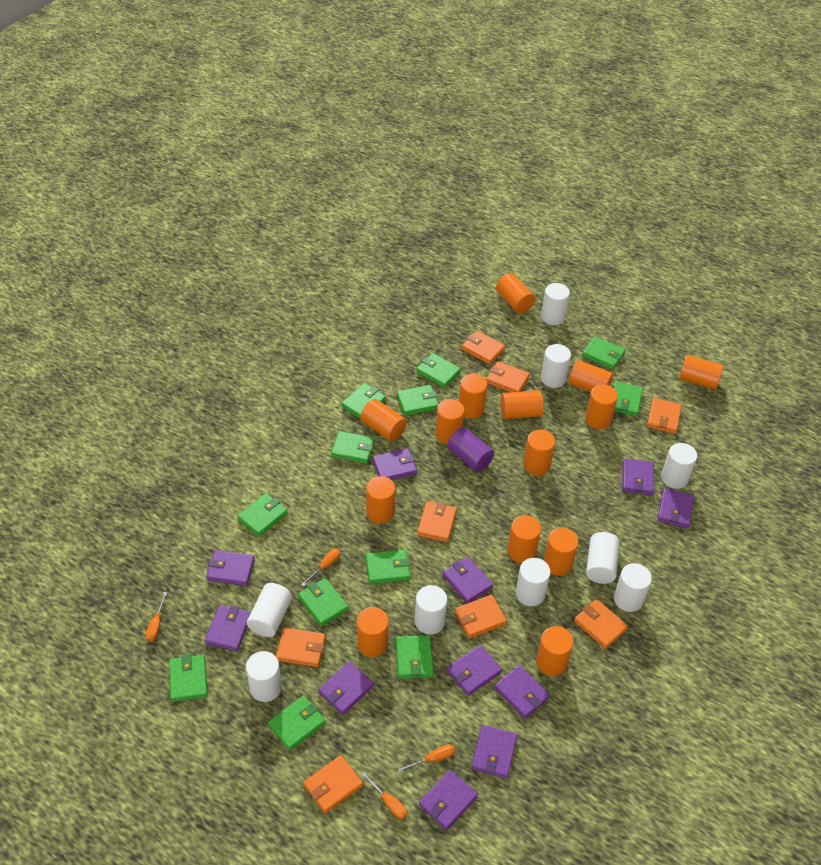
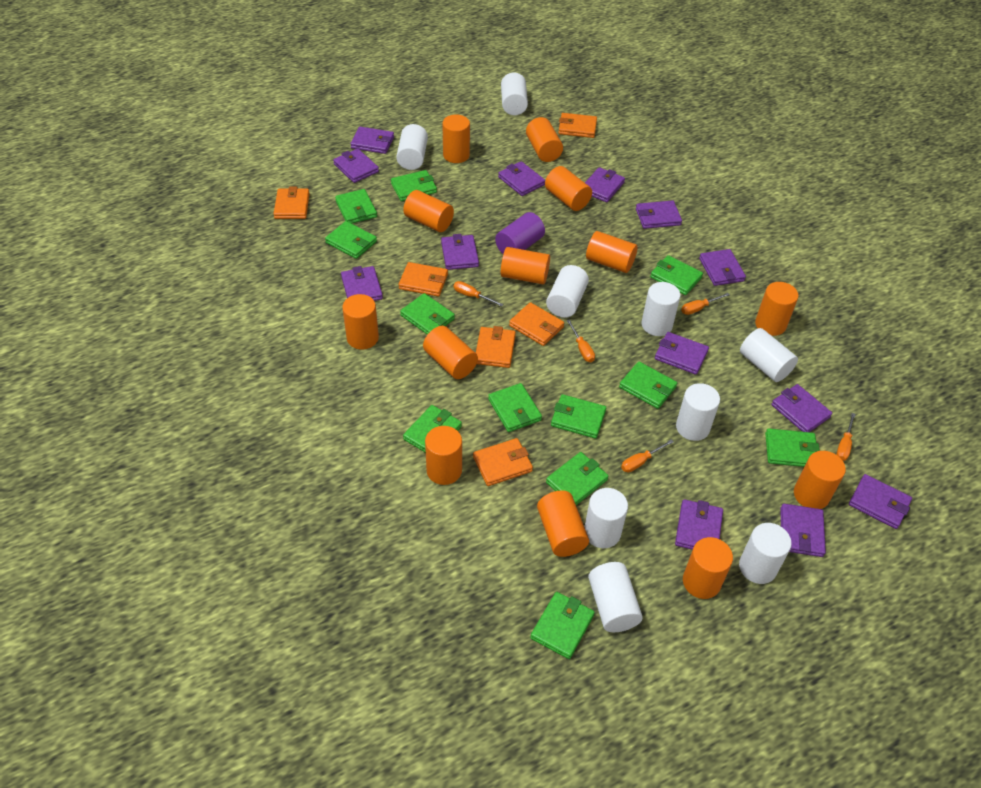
orange cylinder: [357,607,389,657] [360,399,407,441] [366,476,395,523] [436,399,465,444] [459,374,487,419] [496,273,535,313] [500,390,544,419] [507,515,541,563] [523,430,555,475] [536,626,573,676] [544,528,579,576] [568,360,613,392] [585,384,618,429] [679,355,724,390] = 14 -> [342,294,379,350] [403,190,454,232] [423,326,478,379] [425,426,462,485] [442,114,470,163] [501,247,550,284] [526,117,563,162] [537,490,589,557] [545,166,592,211] [586,231,638,273] [683,537,733,599] [755,282,798,336] [794,451,846,509] = 13
orange screwdriver: [146,592,167,642] [301,548,341,586] [361,772,407,819] [398,744,455,773] = 4 -> [454,281,503,306] [567,319,595,362] [621,440,673,472] [681,293,730,315] [836,413,856,461] = 5
orange wallet: [276,628,325,667] [303,755,363,814] [417,501,457,542] [455,595,507,639] [461,330,505,365] [486,361,530,392] [574,599,628,649] [647,398,682,434] = 8 -> [274,187,310,219] [399,262,448,297] [473,438,533,486] [476,326,516,368] [509,302,564,346] [559,113,597,138] = 6
purple wallet: [205,605,251,651] [206,550,255,586] [318,661,374,715] [372,448,417,480] [419,770,478,830] [443,557,493,604] [447,645,502,696] [471,725,517,779] [494,665,550,719] [622,458,654,495] [657,488,695,529] = 11 -> [333,149,379,183] [341,266,383,301] [350,127,394,154] [441,234,479,270] [498,161,545,196] [585,167,625,202] [636,200,682,229] [655,332,709,375] [675,499,723,550] [699,249,746,286] [771,384,832,432] [780,504,826,557] [849,474,912,529] = 13

